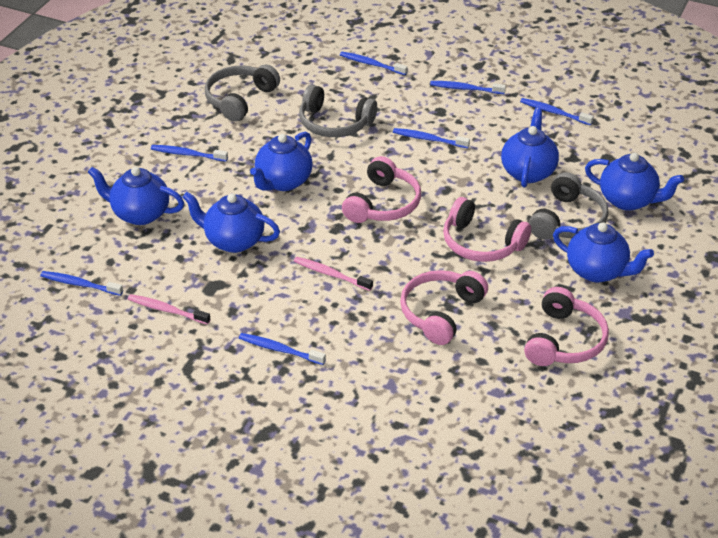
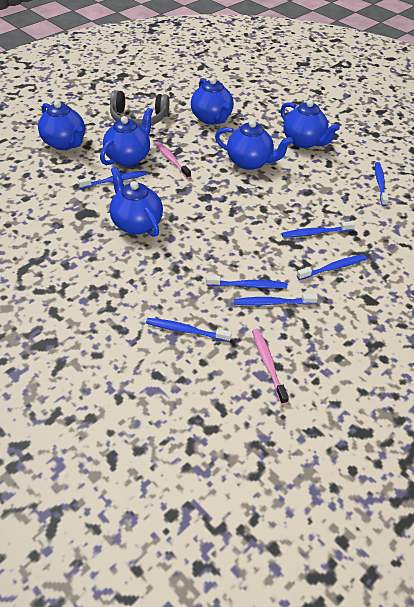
grey headphones: [205,64,280,122] [299,85,377,137] [529,172,609,240] = 3 -> [110,90,169,127] = 1
pink headphones: [342,156,421,223] [400,270,488,345] [443,197,531,262] [524,287,609,366] = 4 -> none = 0

